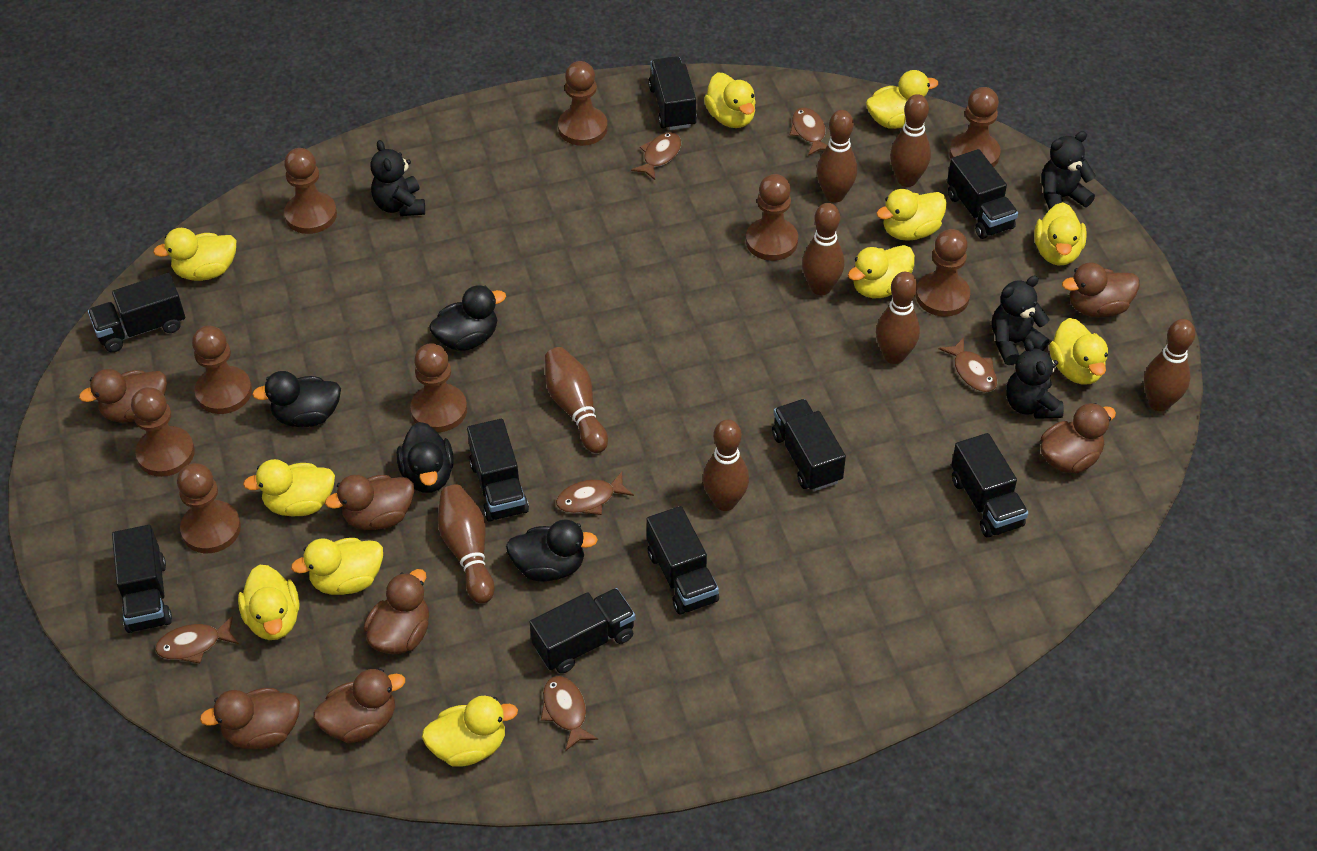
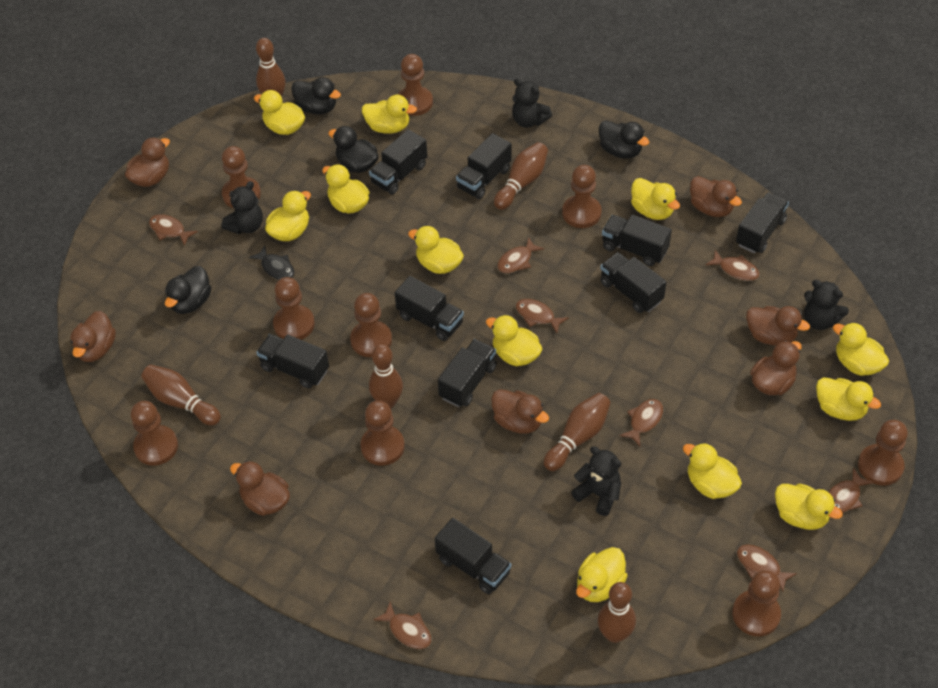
black fish: none = 0 -> [249,245,294,280] = 1
brown bowling pin: [438,485,495,604] [545,347,608,453] [703,419,749,511] [802,203,844,295] [817,110,857,202] [876,272,920,364] [890,94,931,187] [1144,319,1195,411] = 8 -> [141,365,221,425] [256,38,285,97] [369,344,403,408] [494,142,548,210] [544,393,611,471] [598,582,636,643] = 6
brown fish: [155,616,239,663] [541,676,598,751] [556,472,634,515] [631,132,681,180] [790,108,827,156] [939,338,997,393] = 6 -> [149,214,198,246] [373,601,431,649] [497,237,544,273] [516,299,569,333] [619,399,663,446] [706,250,760,281] [737,545,797,592] [829,468,874,513] = 8
yellow duck: [153,228,236,281] [238,565,299,640] [243,459,335,517] [291,538,383,595] [422,696,518,767] [704,72,756,128] [848,245,915,298] [866,70,938,129] [876,189,947,241] [1034,202,1087,266] [1049,318,1108,384] = 11 -> [254,90,305,135] [265,190,311,241] [322,164,369,214] [362,95,417,134] [408,226,464,274] [486,315,542,366] [576,547,628,602] [631,178,680,220] [683,443,742,499] [775,484,843,530] [816,377,881,421] [833,322,889,376] = 12

